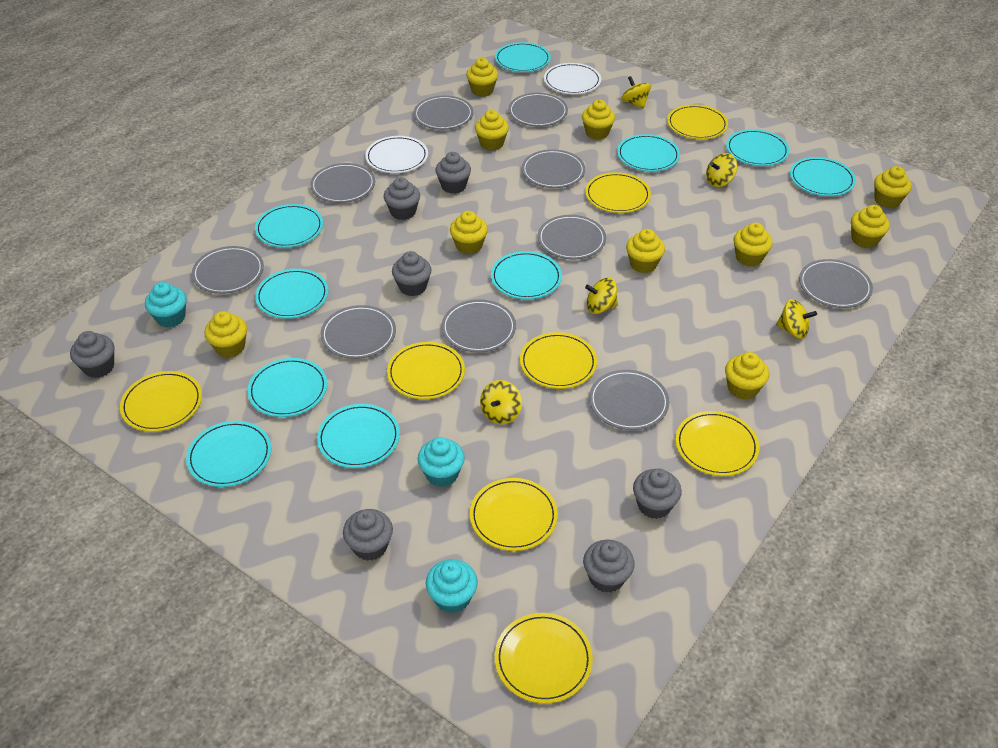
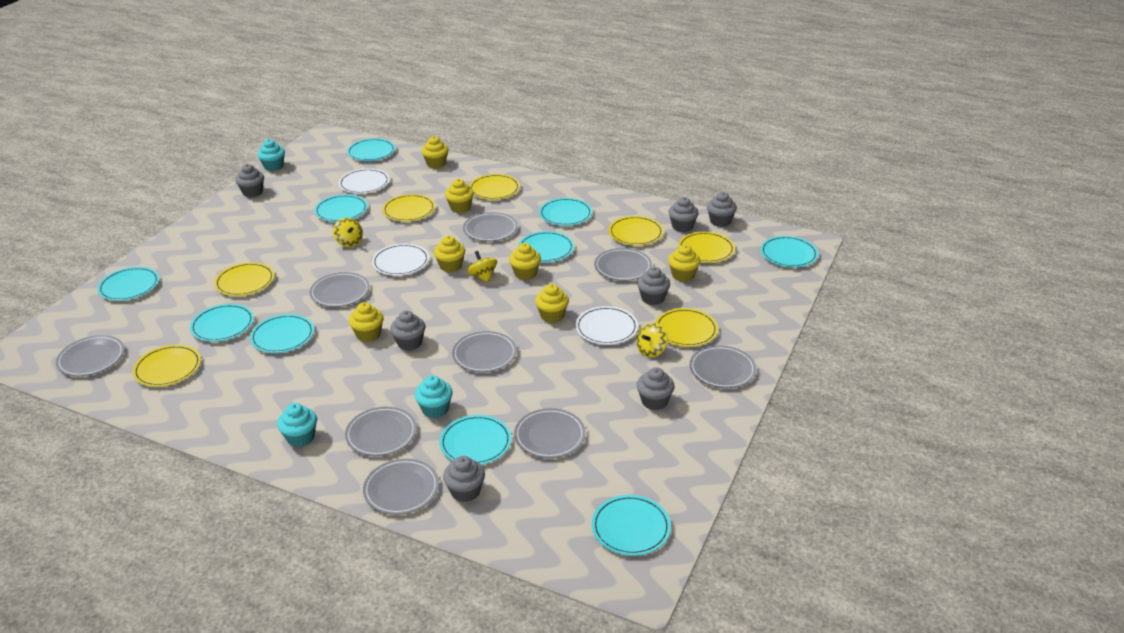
grey plate: [192,246,264,294] [310,163,375,203] [320,305,396,359] [414,95,473,130] [441,299,516,352] [508,93,568,127] [522,149,585,188] [538,215,606,259] [589,370,669,430] [799,259,873,308] = 10 -> [56,335,125,376] [309,272,370,307] [345,407,417,456] [363,459,439,515] [452,331,517,372] [463,212,518,241] [514,408,586,458] [594,248,652,281] [690,345,756,388] = 9
white plate: [365,136,428,173] [544,63,601,94] = 2 -> [339,168,390,194] [372,244,429,276] [575,306,638,345] = 3
yellow cupcake: [205,311,247,358] [450,211,488,254] [466,58,498,97] [475,110,509,151] [582,99,615,140] [626,229,665,273] [725,352,769,400] [733,223,773,266] [851,205,890,248] [874,166,912,208] = 10 -> [349,302,384,342] [422,136,448,168] [434,236,465,272] [445,179,474,213] [509,243,541,280] [535,284,569,323] [668,244,700,282] = 7
yellow plate: [120,371,202,432] [387,342,465,399] [470,478,558,551] [495,613,593,704] [520,332,597,389] [585,172,651,213] [667,104,728,139] [675,411,759,476] = 8 -> [133,345,201,387] [214,262,274,296] [382,194,435,222] [469,174,520,200] [609,216,664,246] [655,308,718,347] [678,232,735,263] = 7
yellow spinning top: [480,380,522,424] [585,278,618,314] [621,76,651,109] [706,153,737,187] [776,299,817,339] = 5 -> [333,218,363,247] [467,251,497,283] [637,323,668,357] = 3

